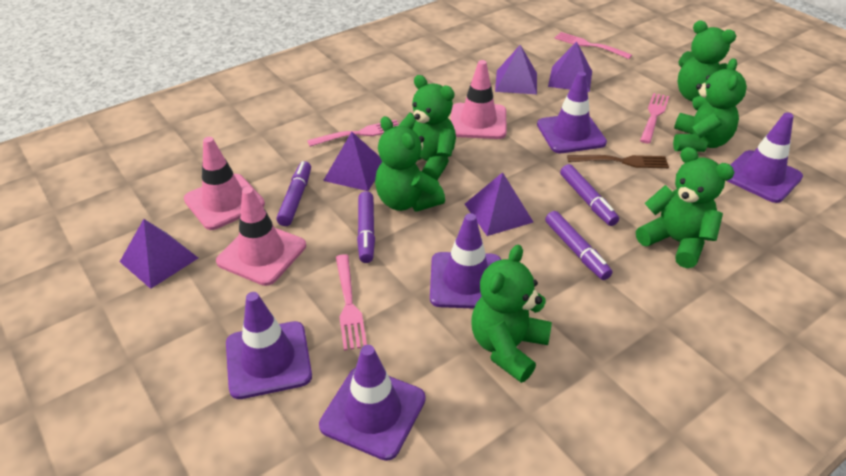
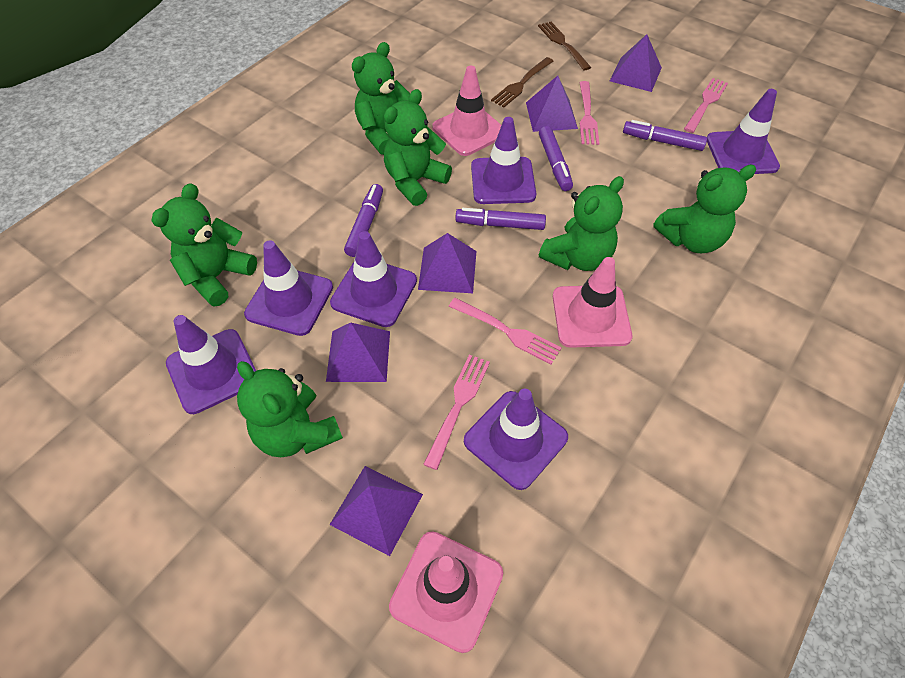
brown fork: [567,155,669,168] = 1 -> [491,57,554,107] [538,22,591,70] = 2
purple traffic cone: [226,292,312,399] [319,345,426,461] [430,213,501,309] [537,71,607,153] [727,112,803,203] = 5 -> [166,315,256,414] [244,241,333,336] [330,231,417,327] [464,389,568,490] [471,117,536,204] [707,89,780,174] = 6

